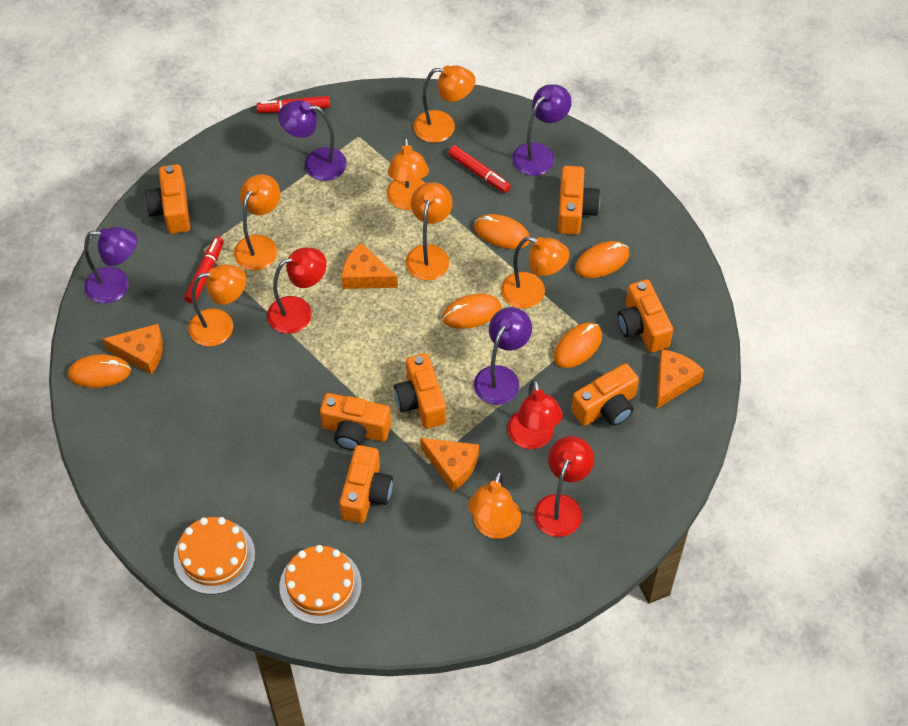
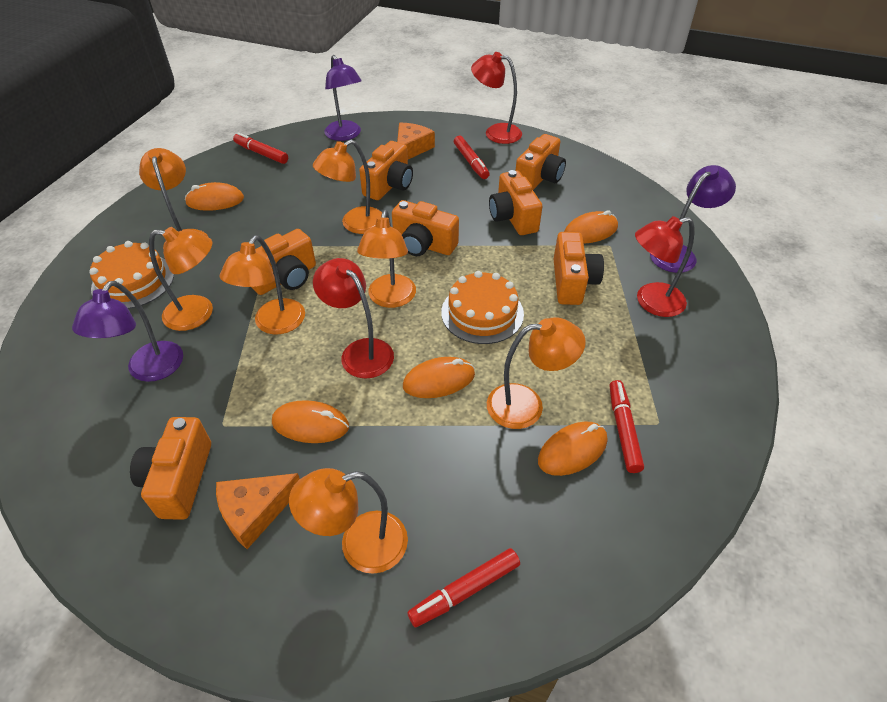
orange cheese: [103,324,163,375] [341,243,398,289] [420,438,479,492] [656,349,704,409] = 4 -> [216,473,300,549] [397,123,435,159] = 2
purple lamp: [84,227,137,304] [278,100,347,181] [474,307,532,405] [512,84,572,176] = 4 -> [72,281,183,382] [324,55,362,141] [650,165,736,273] = 3
red marker: [184,237,224,304] [257,96,330,113] [448,145,511,193] = 3 -> [233,132,288,164] [407,548,520,628] [454,136,490,179] [610,380,644,473] = 4

